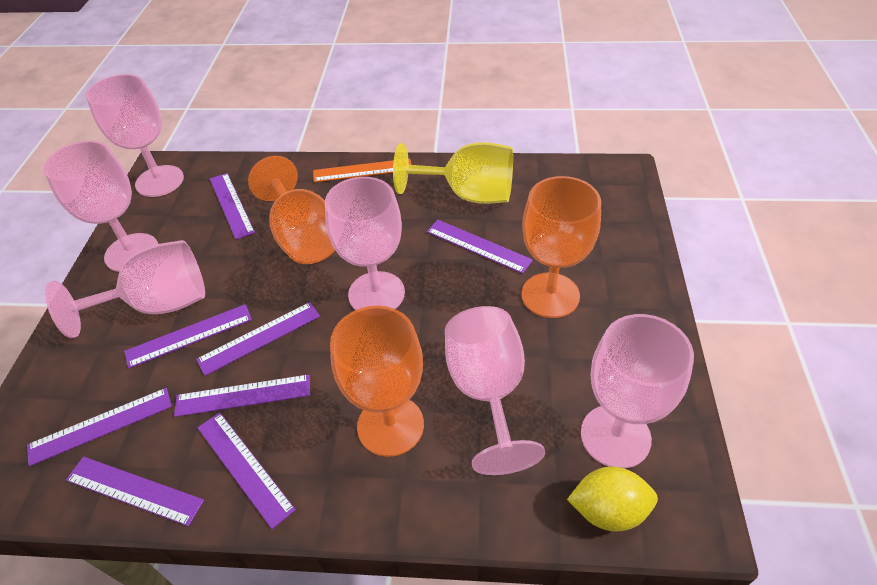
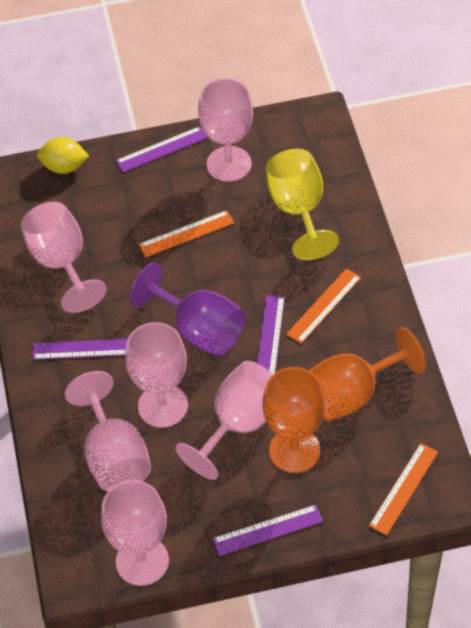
orange goblet: [248,156,335,264] [330,306,424,457] [522,176,601,318] = 3 -> [263,367,325,473] [309,327,426,421] = 2
orange ruler: [313,158,411,182] = 1 -> [138,210,234,258] [286,268,361,344] [369,443,438,535] = 3
purple goblet: none = 0 -> [130,263,246,356] = 1
purple ruler: [27,388,172,466] [66,457,204,526] [124,304,252,369] [174,374,310,417] [196,302,320,376] [198,412,296,529] [210,173,255,240] [427,220,533,274] = 8 -> [32,339,128,360] [116,126,207,173] [212,505,323,556] [257,295,285,374] = 4

